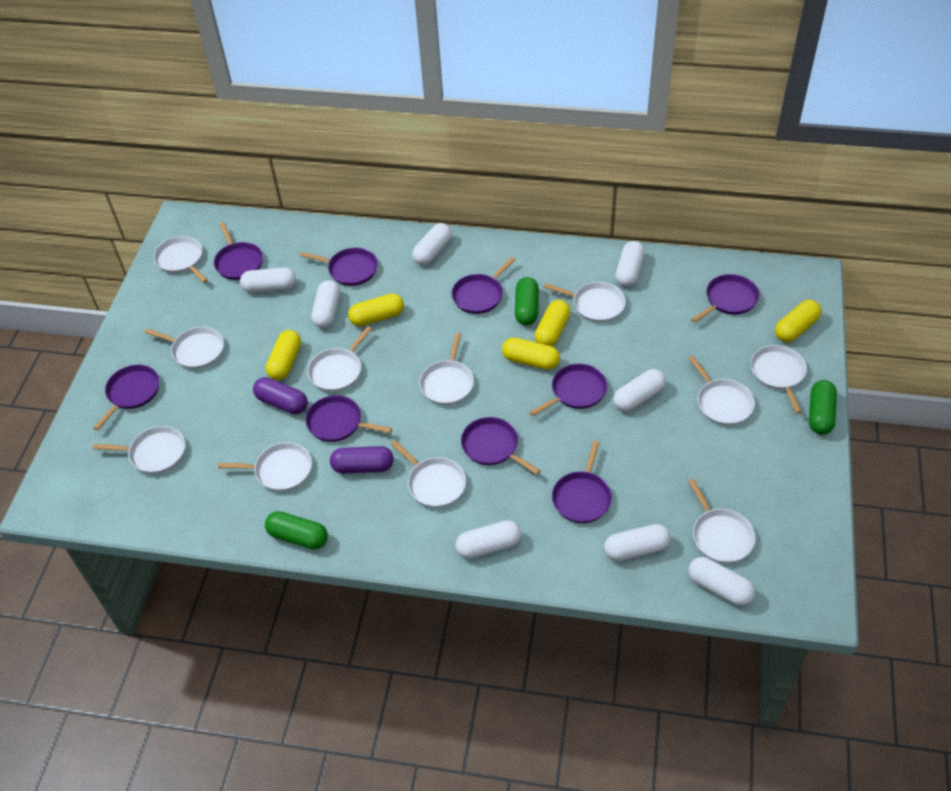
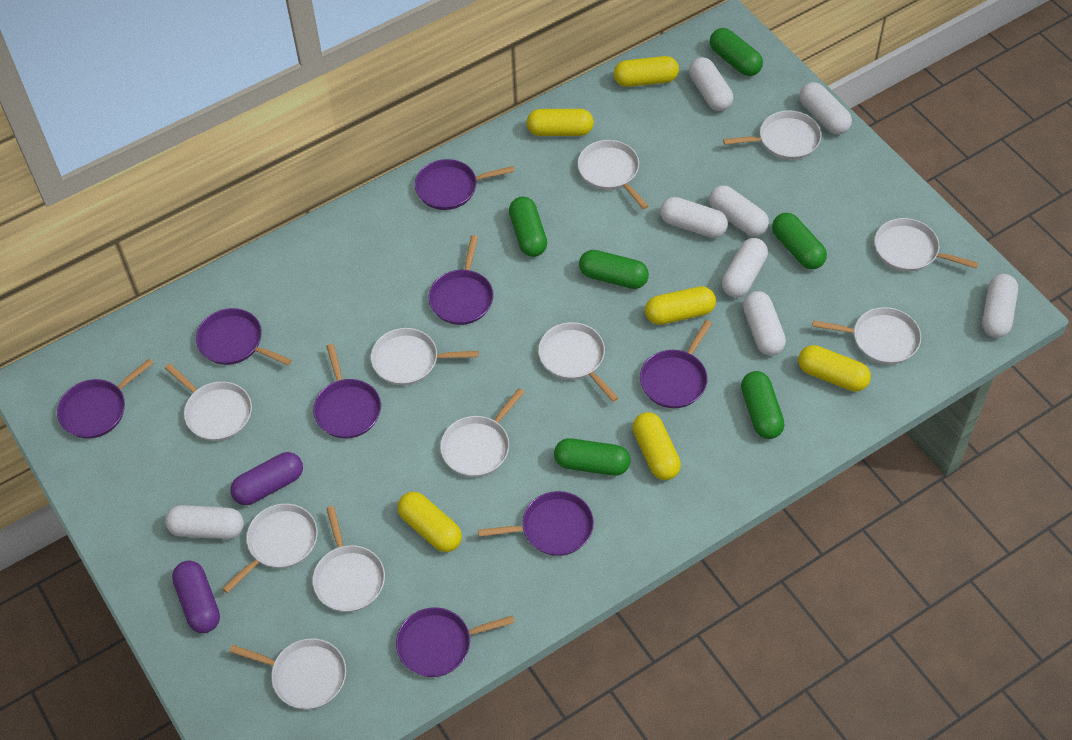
green capsule: [265,511,328,549] [515,277,539,325] [809,380,837,435] = 3 -> [509,197,547,257] [554,438,630,476] [579,250,649,289] [710,28,763,76] [741,371,784,439] [772,213,827,269] = 6
purple pan: [93,365,159,430] [214,222,263,280] [300,248,378,286] [305,395,392,442] [452,257,515,314] [461,417,541,475] [529,364,607,416] [552,441,612,523] [691,274,759,323] = 9 -> [57,359,153,438] [196,308,292,365] [313,344,381,439] [396,608,515,677] [415,159,514,210] [428,235,494,325] [478,491,594,556] [640,320,712,408] = 8
yellow capsule: [266,330,301,380] [348,293,404,326] [502,337,560,370] [535,300,571,346] [775,300,822,342] = 5 -> [398,492,462,552] [526,109,594,136] [614,56,679,87] [632,412,681,480] [645,286,716,325] [798,345,871,392] = 6

